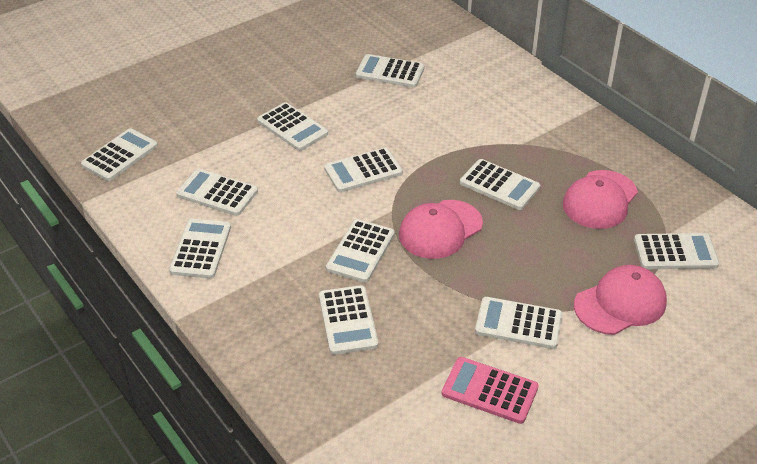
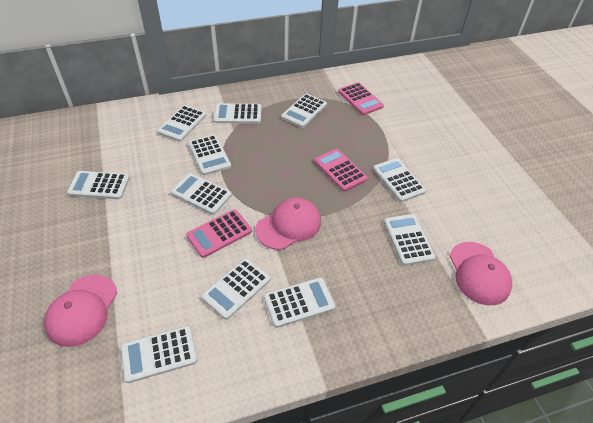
pink calculator: [442,357,538,424] = 1 -> [186,209,252,258] [314,149,368,191] [338,82,384,115] = 3

